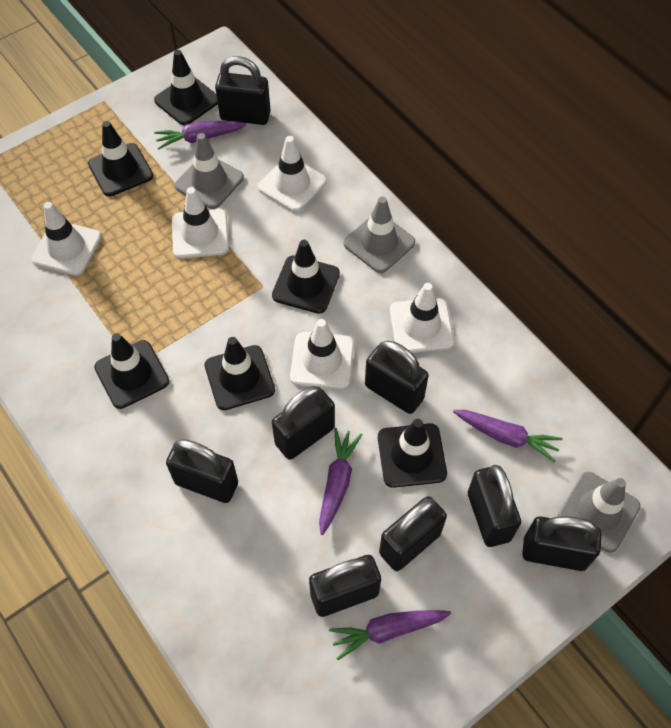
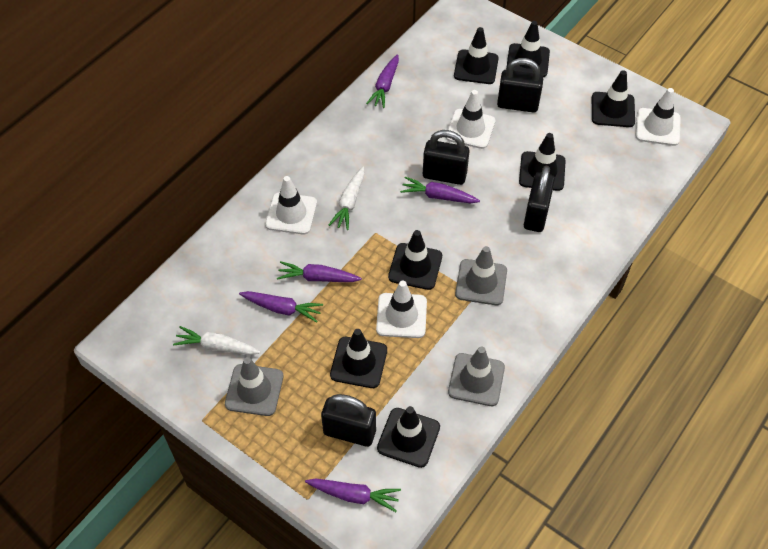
black padlock: [166,439,238,503] [215,56,271,125] [272,386,335,460] [309,555,381,617] [365,341,429,414] [379,496,447,571] [468,465,521,547] [522,516,601,571] = 8 -> [321,394,376,447] [423,130,470,185] [497,58,543,113] [524,166,555,232] = 4
black traffic cone: [88,121,153,196] [94,333,169,409] [154,50,218,125] [205,337,275,410] [272,240,340,314] [378,419,447,488] = 6 -> [330,329,387,388] [377,406,440,468] [388,230,442,290] [454,27,499,84] [506,21,550,77] [519,133,566,191] [592,70,635,127] = 7
purple carrot: [154,121,246,149] [319,428,363,535] [329,610,451,660] [453,410,563,463] = 4 -> [239,291,323,322] [277,261,362,282] [305,479,401,512] [366,54,399,108] [400,177,480,203] = 5
white carrot: none = 0 -> [173,326,261,355] [329,167,364,230] = 2
white traffic cone: [31,202,102,276] [172,187,229,259] [258,136,327,212] [290,319,354,389] [390,283,454,353] = 5 -> [265,176,317,235] [376,280,427,338] [446,90,495,149] [635,88,681,146] = 4

